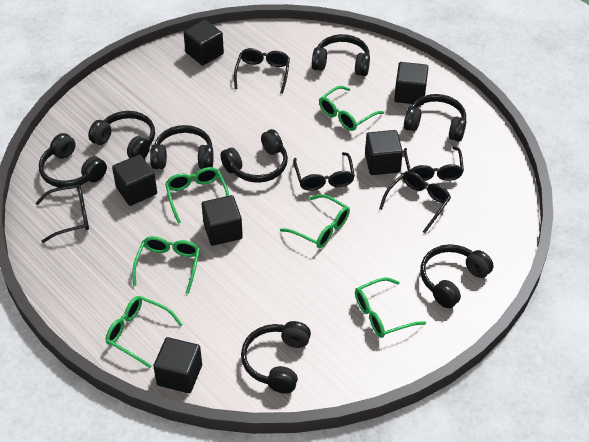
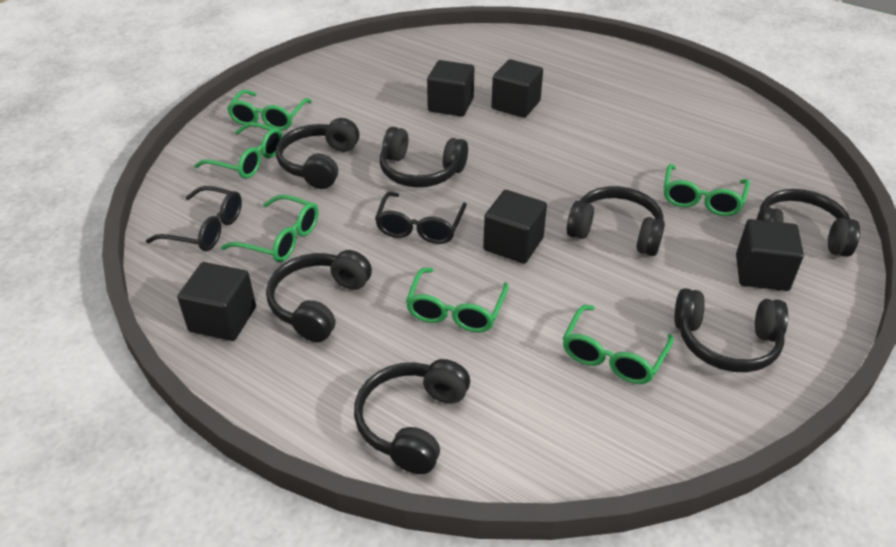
black cube: [112,154,157,206] [153,337,202,393] [183,20,224,66] [202,195,243,246] [365,130,403,175] [394,62,429,105] = 6 -> [177,262,256,341] [427,60,474,117] [483,190,547,264] [491,59,543,118] [736,219,804,291] = 5
black glasses: [36,184,89,243] [234,48,290,94] [293,152,355,191] [379,171,451,233] [404,147,464,181] = 5 -> [146,186,242,251] [375,192,467,244] = 2
black headphones: [39,133,107,188] [88,111,155,159] [150,125,213,169] [220,129,288,183] [241,321,311,394] [312,34,370,76] [404,94,466,142] [420,244,494,308] = 8 -> [266,250,372,342] [276,118,359,189] [354,359,470,474] [380,127,468,187] [567,186,665,256] [674,288,788,372] [756,189,860,257] = 7

